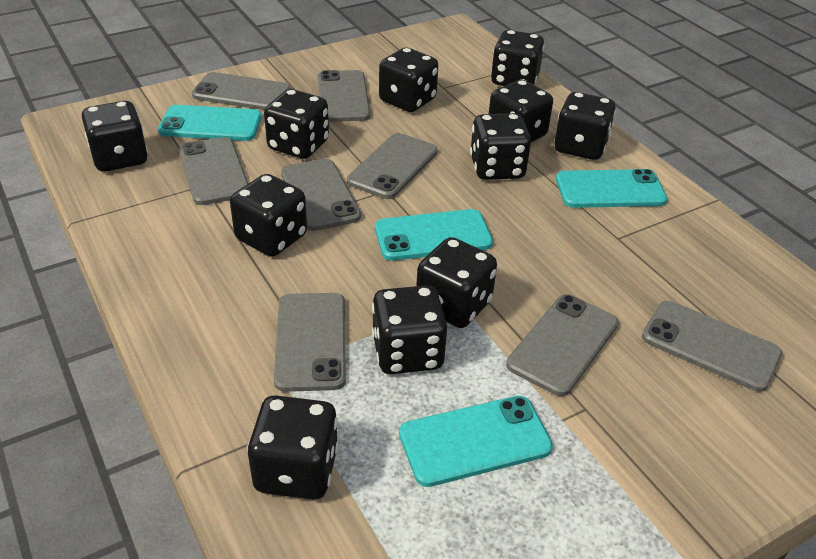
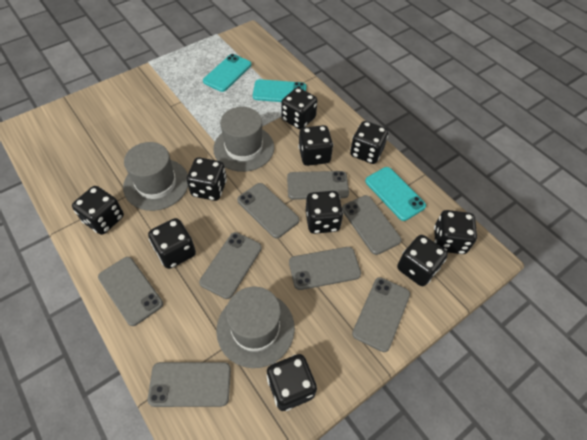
black dice: [82,101,148,172] [230,174,307,257] [247,395,339,500] [264,89,329,159] [372,285,447,374] [379,48,438,112] [416,237,497,328] [470,113,531,180] [489,80,553,142] [491,30,545,86] [554,92,616,160] = 11 -> [72,186,124,235] [148,218,196,269] [187,157,227,201] [267,354,317,411] [281,87,317,129] [298,125,333,166] [306,191,343,234] [350,121,388,164] [397,235,448,286] [434,210,477,254] = 10
grey hat: none = 0 -> [123,142,188,211] [213,107,274,172] [216,286,295,368] = 3
turquoise phone: [158,105,262,141] [375,209,493,261] [399,396,553,487] [556,169,667,208] = 4 -> [203,54,251,92] [253,79,306,102] [365,167,426,221] = 3

